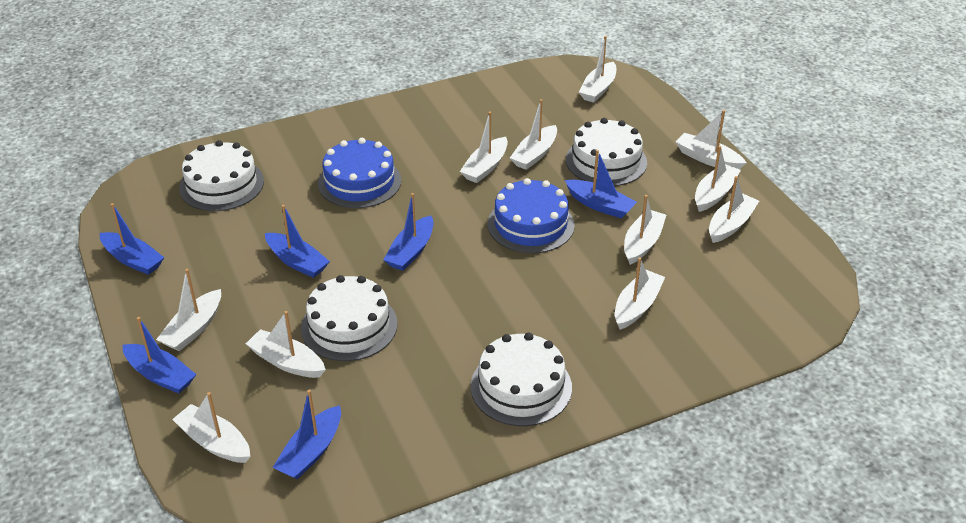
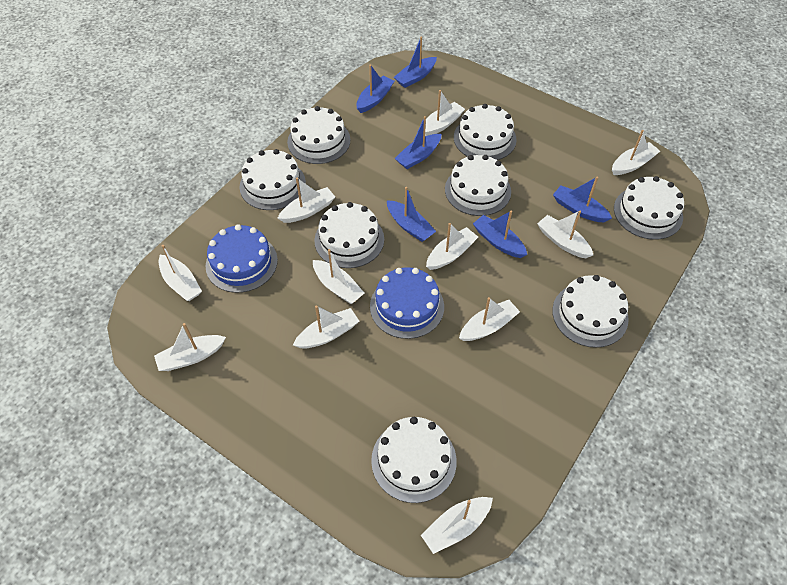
white cake: [179,140,264,211] [301,275,397,361] [471,333,572,426] [566,118,647,186] = 4 -> [240,149,306,210] [287,106,350,164] [314,202,384,268] [371,417,457,503] [445,155,511,216] [454,104,517,160] [552,275,629,348] [614,176,684,240] = 8

